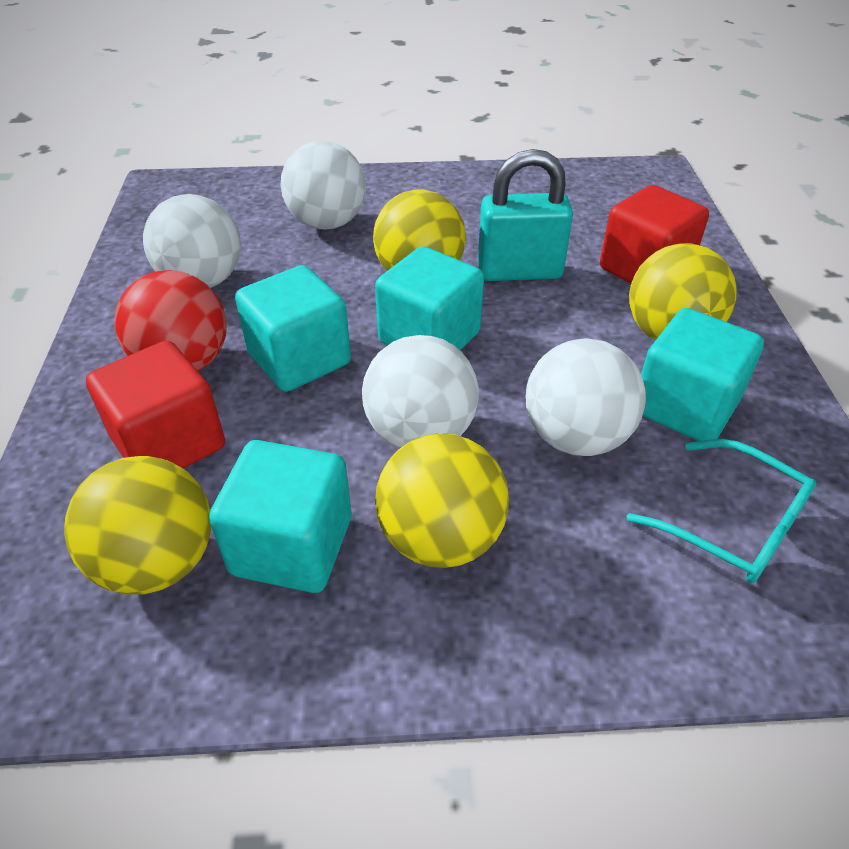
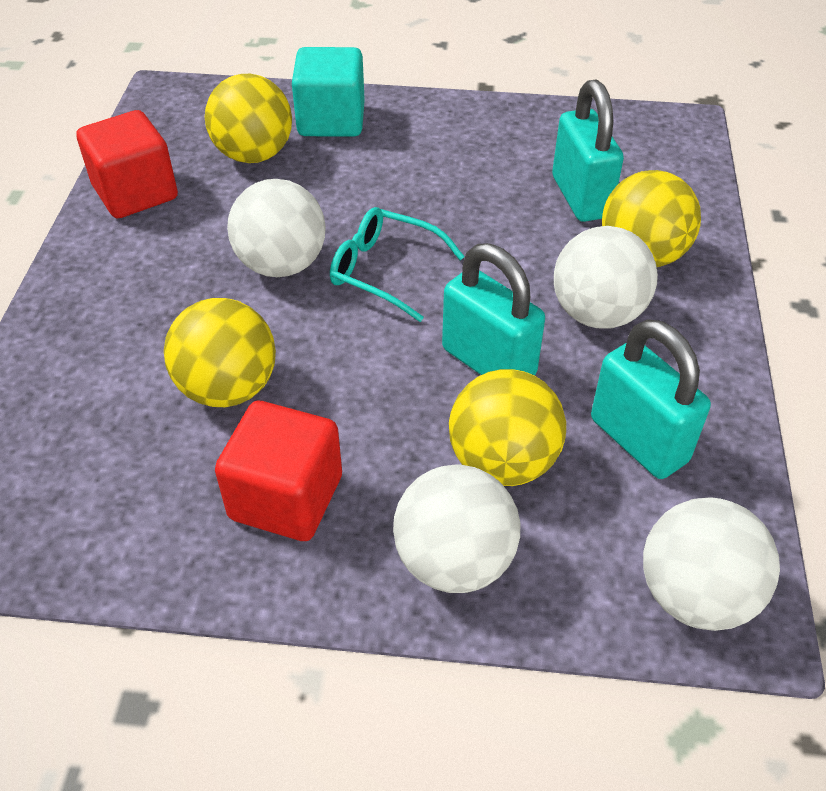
red ball: [114,270,226,371] = 1 -> none = 0
turquoise cube: [209,440,351,593] [235,265,351,392] [375,246,484,350] [641,308,764,441] = 4 -> [292,47,365,137] = 1
turquoise padlock: [478,149,573,281] = 1 -> [442,243,545,375] [552,79,624,222] [591,319,711,479] = 3

